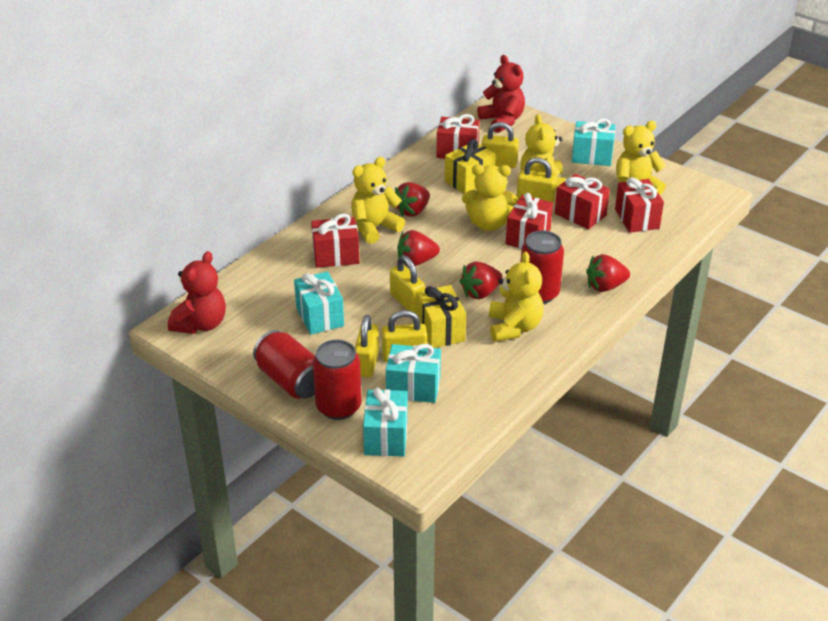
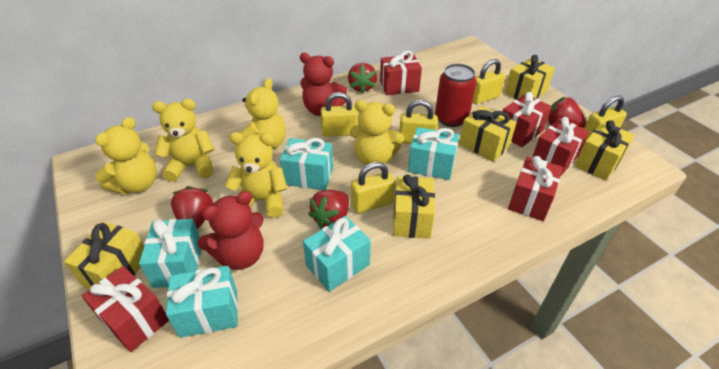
red can: [253,330,315,399] [313,339,362,420] [521,231,564,304] = 3 -> [435,64,477,127] = 1
turquoise gift: [294,271,344,335] [363,388,408,457] [386,344,441,403] [572,118,615,166] = 4 -> [139,219,202,288] [166,266,238,338] [280,138,333,190] [303,216,371,292] [408,127,459,180] = 5
yellow gift: [417,285,466,348] [445,139,496,194] = 2 -> [64,222,144,289] [393,175,435,239] [459,106,517,162] [505,55,555,99] [575,120,635,180] = 5

